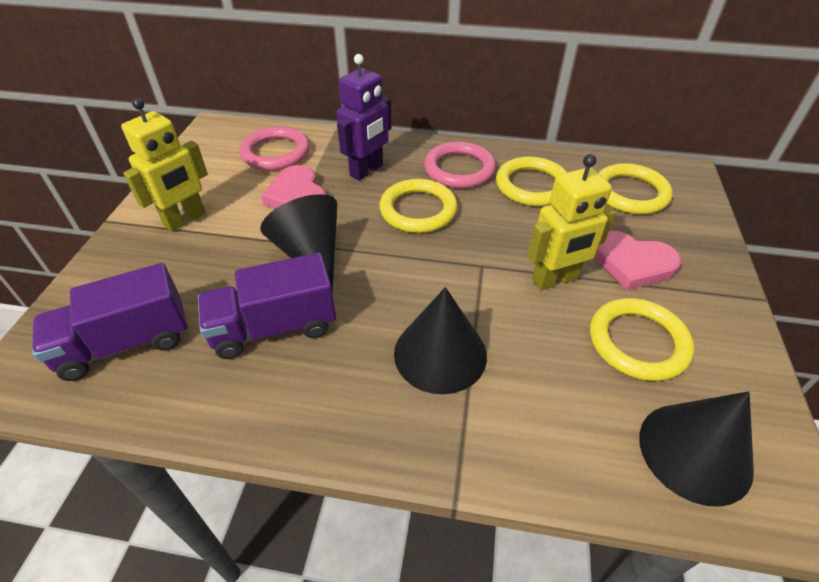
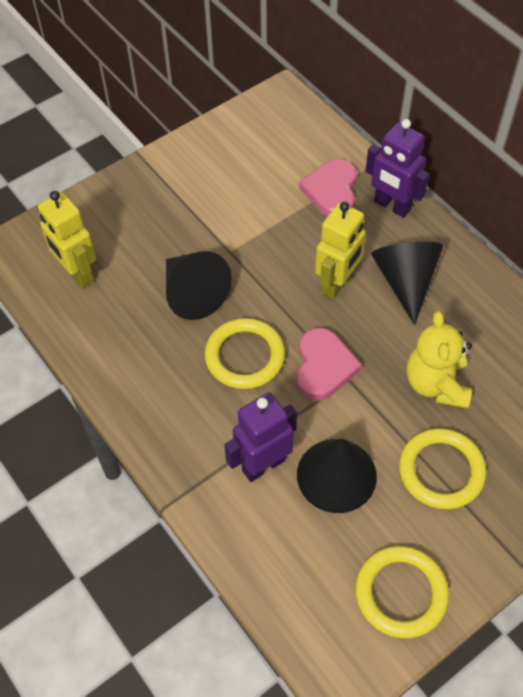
pink ring: [240,126,310,170] [424,142,496,188] = 2 -> none = 0
purple robot: [337,54,391,181] = 1 -> [224,392,297,482] [365,119,430,218] = 2
purple truck: [32,263,188,381] [198,253,336,359] = 2 -> none = 0
yellow ring: [379,179,458,233] [496,157,567,206] [590,298,695,381] [599,163,673,214] = 4 -> [205,318,285,389] [355,546,449,638] [399,428,486,509] = 3
yellow teddy bear: none = 0 -> [407,311,472,408] = 1

